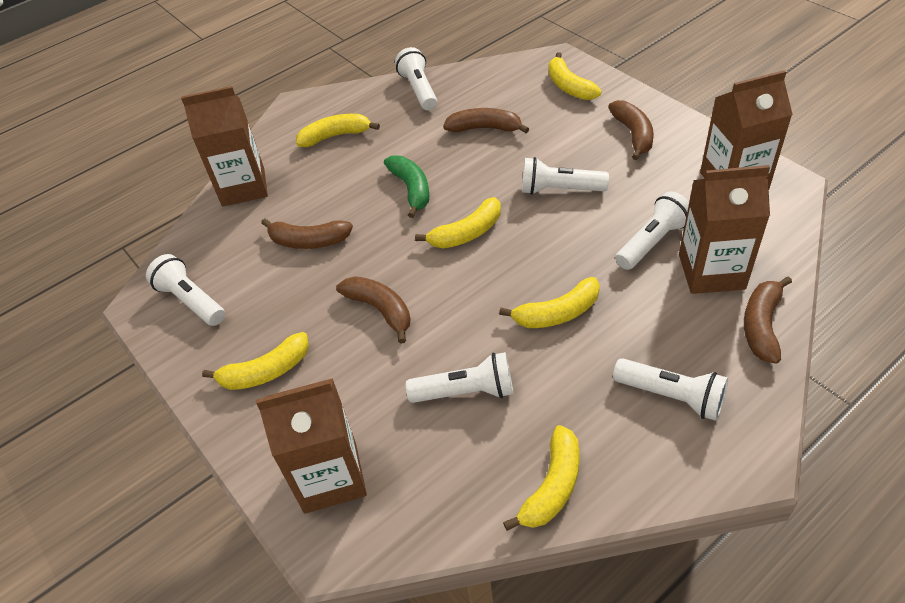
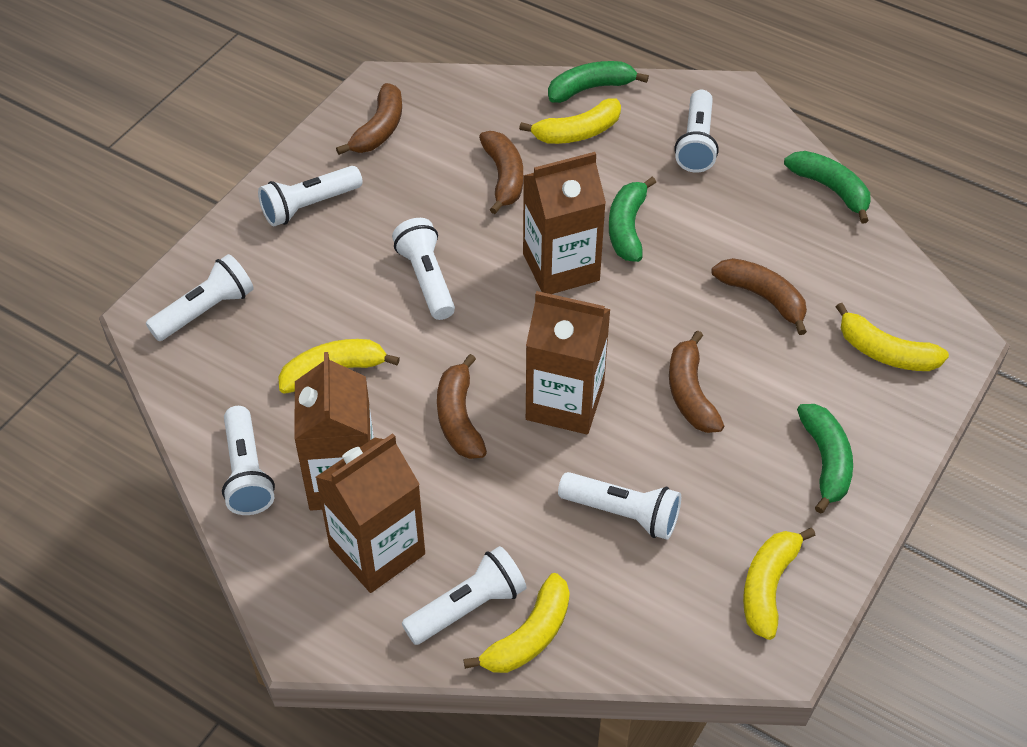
green banana: [384,156,429,218] = 1 -> [548,61,649,103] [609,177,656,262] [784,151,871,223] [797,404,853,514] = 4
white flashlight: [146,254,225,326] [395,47,437,111] [406,352,513,403] [522,157,609,195] [613,358,728,421] [615,192,689,270] = 6 -> [146,254,254,341] [222,406,275,515] [258,166,363,227] [392,218,455,320] [402,546,526,645] [558,472,681,540] [675,90,719,173] = 7
yellow banana: [202,332,309,390] [296,114,380,147] [415,197,501,248] [499,277,600,328] [503,425,579,531] [549,52,602,100] = 6 -> [278,339,400,394] [463,573,570,673] [519,98,621,144] [743,528,816,640] [836,303,949,371] = 5

